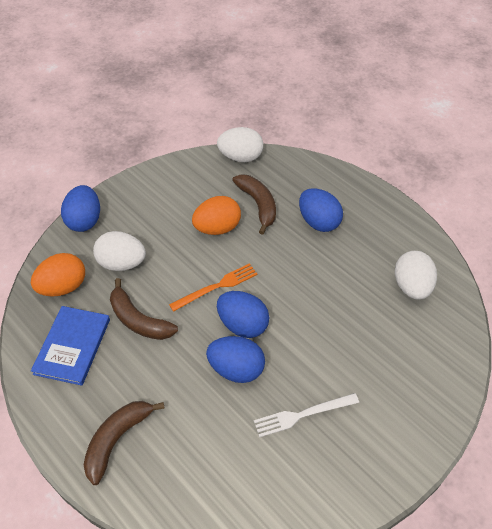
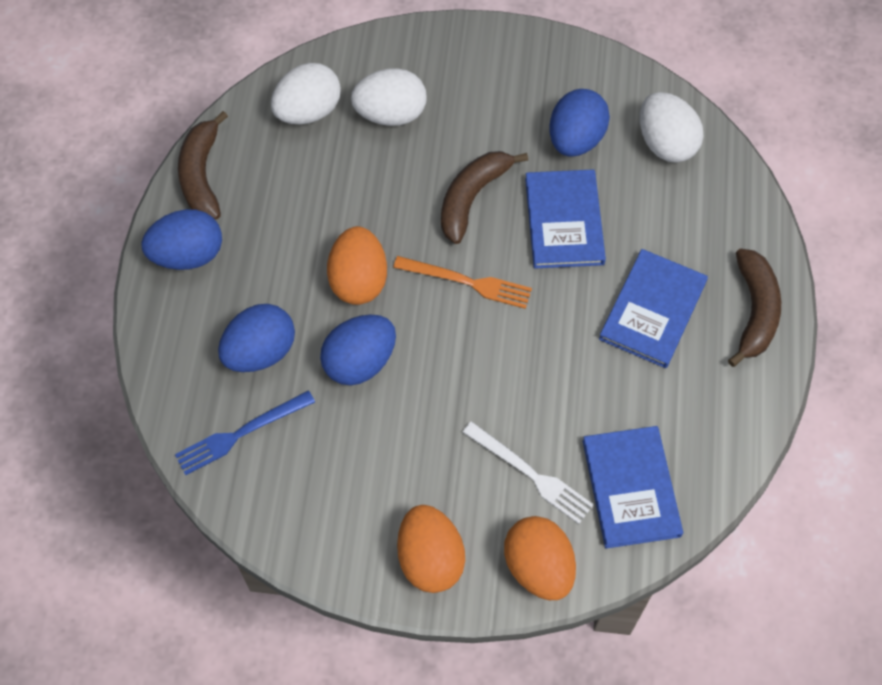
blue book: [31,306,110,386] = 1 -> [525,169,606,268] [582,426,683,549] [599,249,708,368] = 3
blue fork: none = 0 -> [175,390,315,475] = 1
orange egg: [31,253,85,296] [192,196,241,235] = 2 -> [327,226,387,305] [397,505,465,593] [504,516,576,600] = 3

